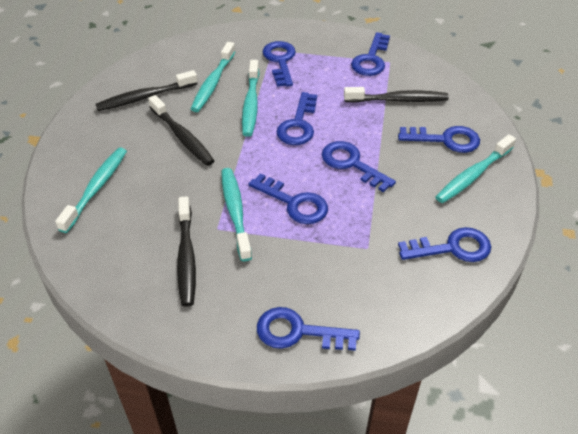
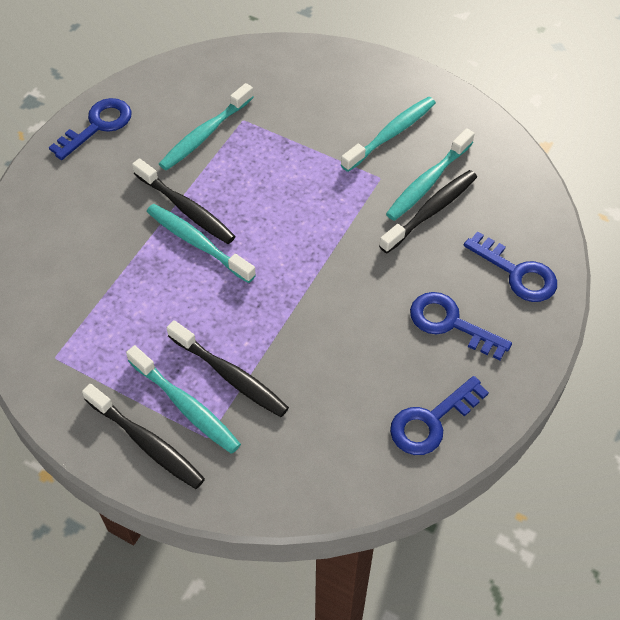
blue key: [249,173,328,224] [257,307,360,351] [262,41,296,87] [277,92,317,145] [322,141,396,192] [351,32,390,76] [398,126,480,153] [398,227,491,262] = 8 -> [49,98,132,160] [390,376,489,455] [410,292,512,360] [464,231,557,302] = 4

